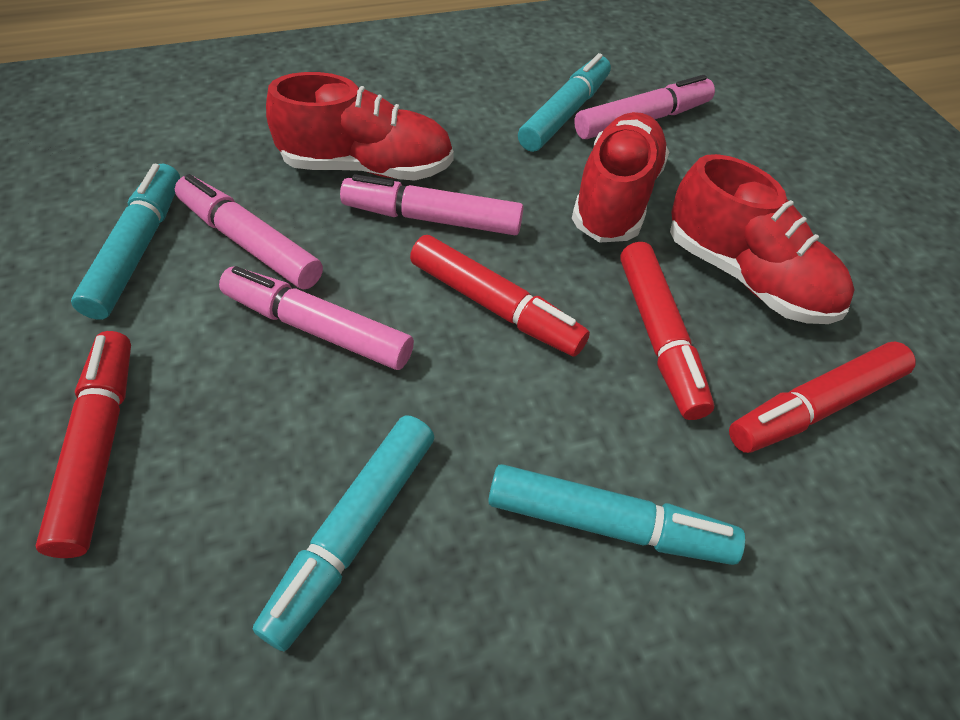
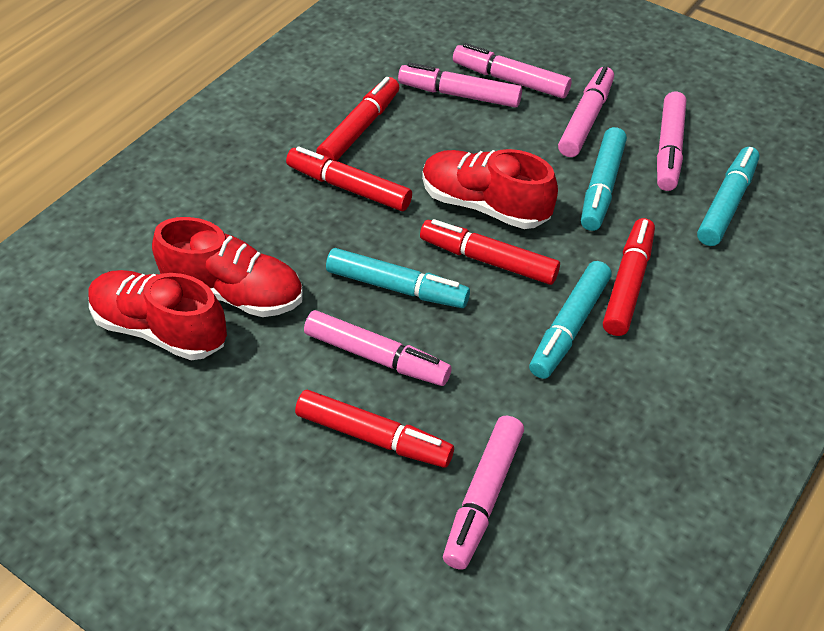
pink marker: [175,174,323,289] [219,266,414,370] [340,174,523,235] [574,75,715,139] = 4 -> [304,310,452,386] [398,63,522,108] [443,416,524,570] [453,43,572,98] [558,66,614,157] [657,92,686,191] = 6
red marker: [35,331,131,558] [410,235,590,357] [620,242,714,420] [729,342,916,453] = 4 -> [286,146,412,211] [295,390,454,467] [316,77,399,161] [420,219,560,285] [603,218,655,336] = 5

